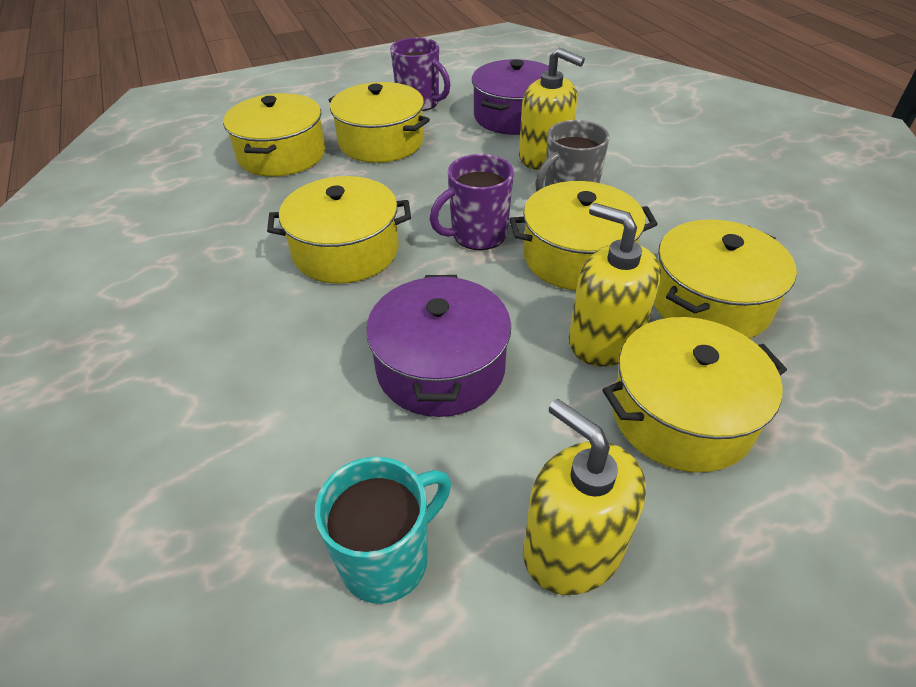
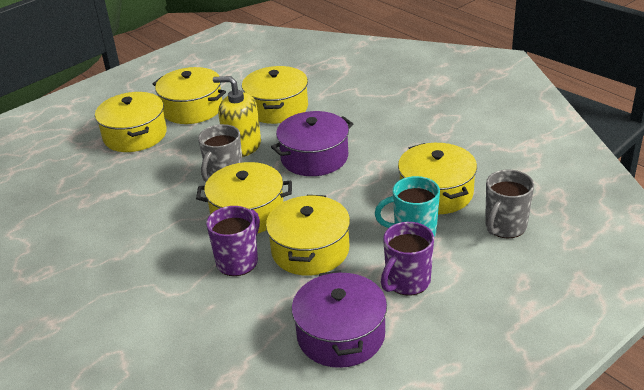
grey mug: [535,120,610,192] = 1 -> [198,124,243,182] [485,170,534,238] = 2
yellow soap dispenser: [519,48,585,170] [523,399,646,595] [569,203,661,367] = 3 -> [213,76,261,157] = 1

